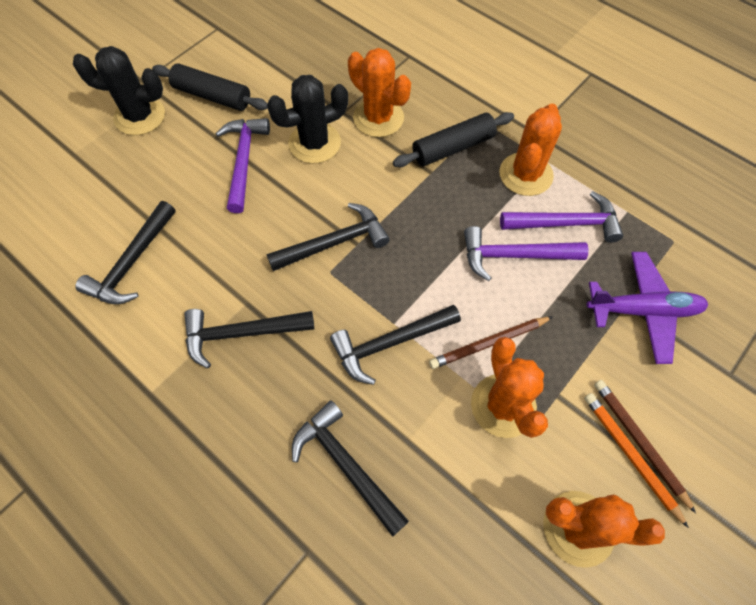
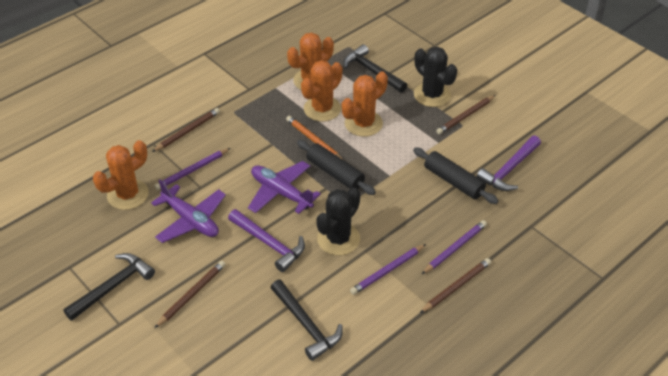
black hammer: [75,201,176,304] [184,309,314,368] [266,203,390,271] [292,400,409,537] [330,305,461,385] = 5 -> [63,253,155,321] [271,280,343,361] [343,44,407,93] = 3
brown pencil: [429,316,553,369] [594,380,696,513] = 2 -> [152,108,220,152] [155,261,226,328] [420,258,491,313] [436,95,495,134] = 4
purple hammer: [216,118,270,213] [464,226,589,281] [500,191,623,243] = 3 -> [228,209,305,272] [476,136,541,191] = 2
purple pencil: none = 0 -> [155,148,231,190] [350,244,426,295] [422,220,487,274] = 3
purple plane: [587,252,708,364] = 1 -> [151,180,226,243] [248,161,321,214] = 2

